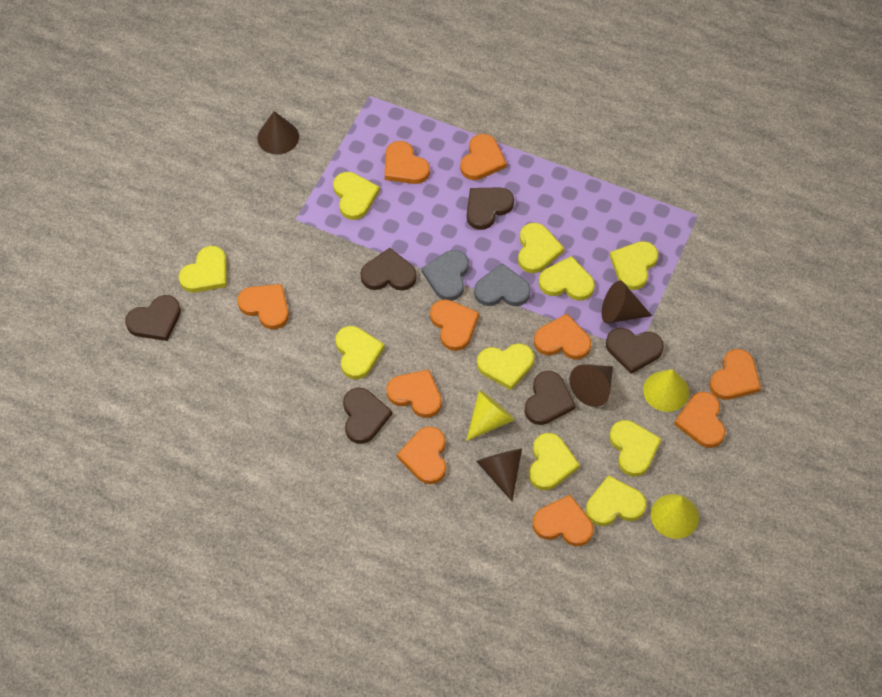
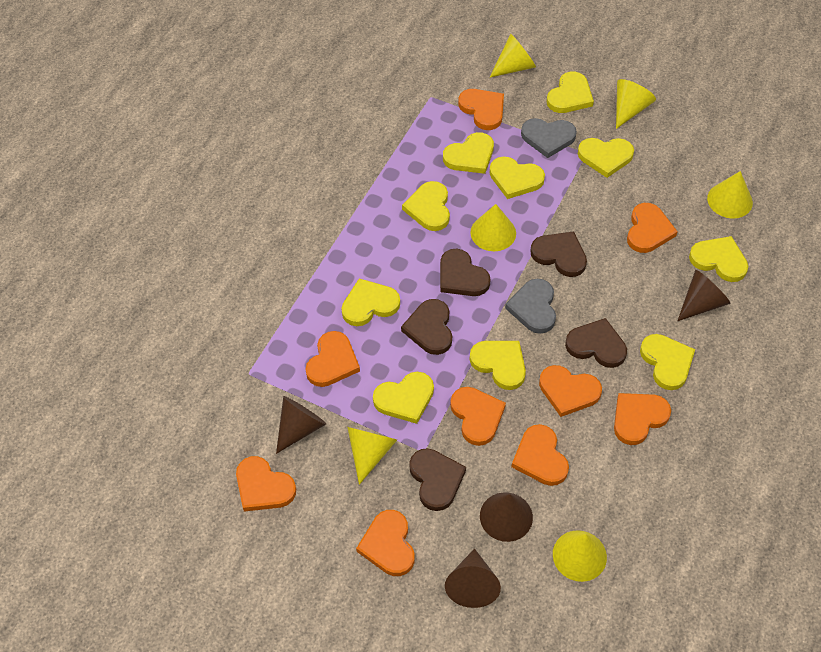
brown heart: [125,295,181,341] [343,388,392,444] [360,248,417,291] [467,187,514,230] [525,371,576,425] [606,328,664,374] = 6 -> [401,299,452,355] [409,448,466,511] [440,249,491,296] [530,231,587,277] [565,318,627,368] = 5
orange heart: [237,284,289,329] [385,141,430,184] [386,369,442,418] [397,427,446,484] [430,299,479,351] [460,134,507,180] [533,495,593,546] [534,314,591,360] [674,392,725,448] [709,349,761,400] = 10 -> [236,456,296,512] [305,331,360,387] [356,510,415,576] [450,387,506,446] [458,89,504,130] [511,424,569,486] [539,365,602,417] [614,393,671,445] [627,203,678,253] = 9
yellow cone: [466,390,515,441] [643,369,689,412] [651,494,699,539] = 3 -> [347,427,397,485] [470,204,516,251] [490,34,536,78] [553,530,607,582] [616,79,656,129] [707,171,753,218] = 6

